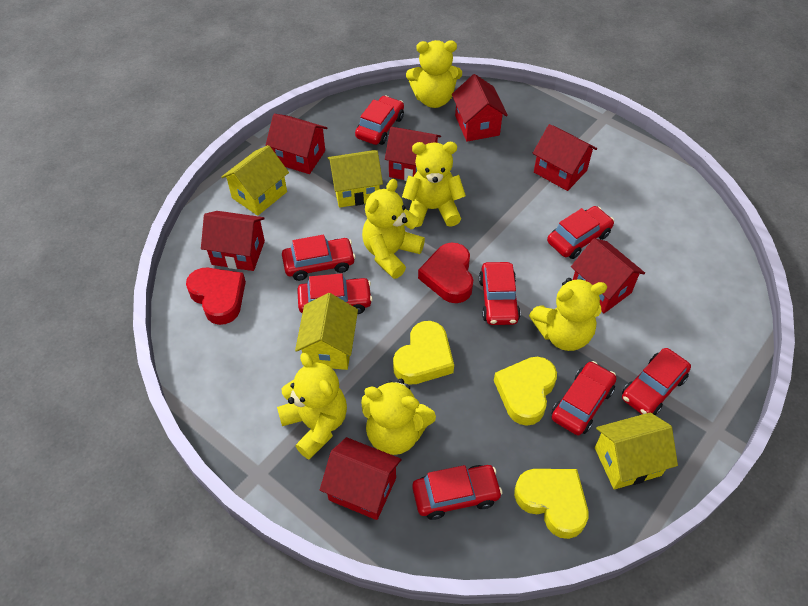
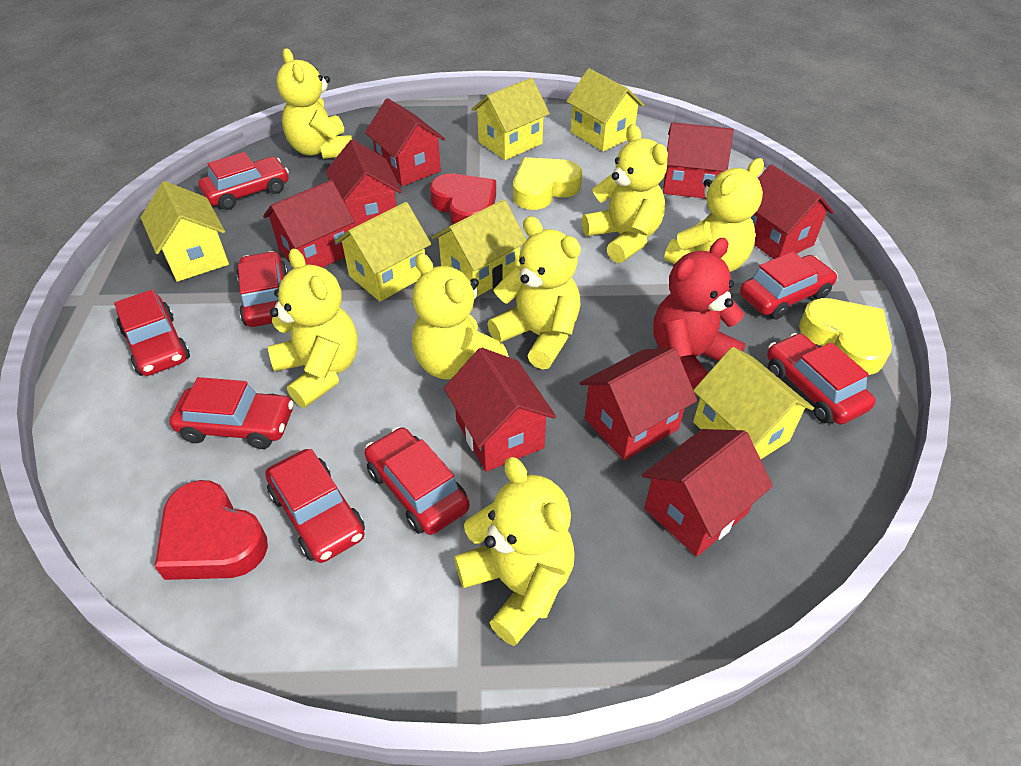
red house: [201,211,265,271] [266,114,327,174] [320,437,401,520] [385,127,441,181] [452,74,508,142] [533,124,597,191] [571,238,645,313] = 7 -> [263,180,355,268] [326,139,402,229] [365,98,445,186] [444,348,556,472] [580,347,697,461] [642,429,773,557] [663,122,734,199] [751,164,834,259] = 8
red teddy bear: none = 0 -> [653,238,745,390] = 1
yellow heart: [393,321,454,385] [494,357,557,426] [514,469,589,539] = 3 -> [513,157,582,210] [799,298,892,375] = 2
yellow house: [221,145,289,216] [295,293,358,370] [328,150,383,208] [595,412,678,489] = 4 -> [140,181,229,282] [335,202,431,302] [431,199,526,297] [471,78,550,160] [566,68,644,152] [693,347,814,459] = 6
yellow teddy bear: [277,353,347,460] [361,379,436,455] [362,179,425,279] [402,142,466,227] [406,40,462,108] [529,278,607,351] = 6 -> [268,248,358,408] [276,48,352,159] [412,253,509,379] [454,457,575,646] [488,216,581,369] [582,124,668,263] [664,158,764,272] = 7

